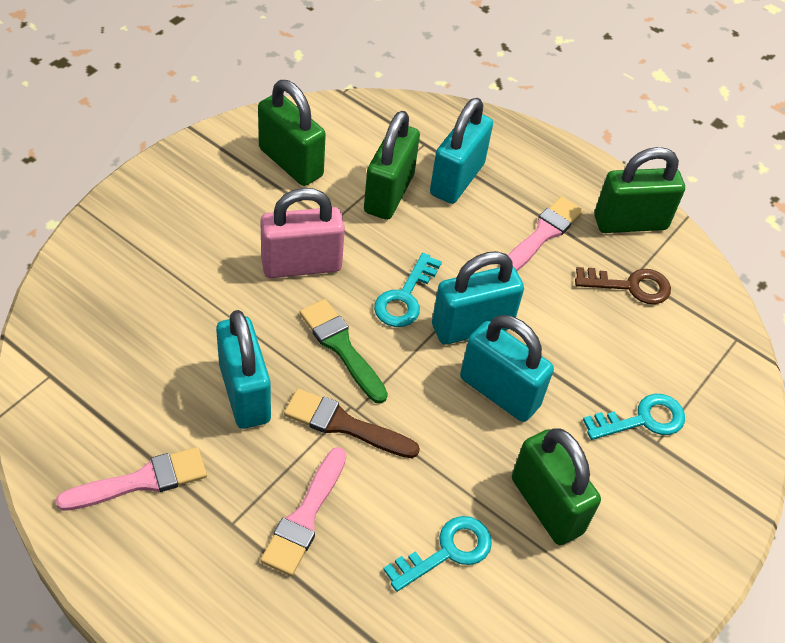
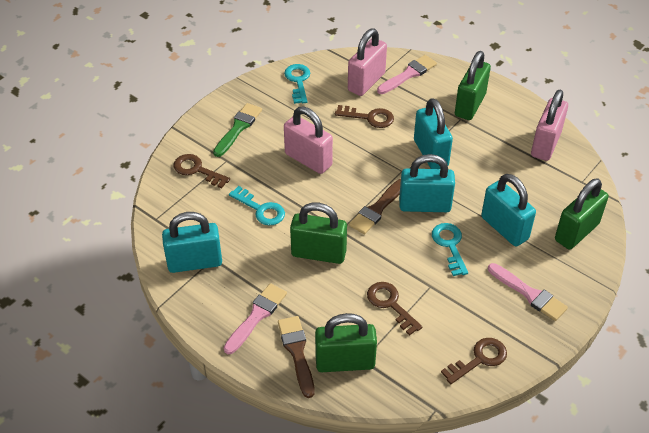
brown brush: [284,389,420,458] = 1 -> [278,316,315,398] [349,179,401,234] = 2
brown key: [575,267,671,304] = 1 -> [173,154,230,188] [335,105,394,128] [367,282,422,336] [441,338,507,384] = 4
pink padlock: [260,188,345,278] = 1 -> [284,107,333,174] [348,29,387,96] [531,90,568,161] = 3

